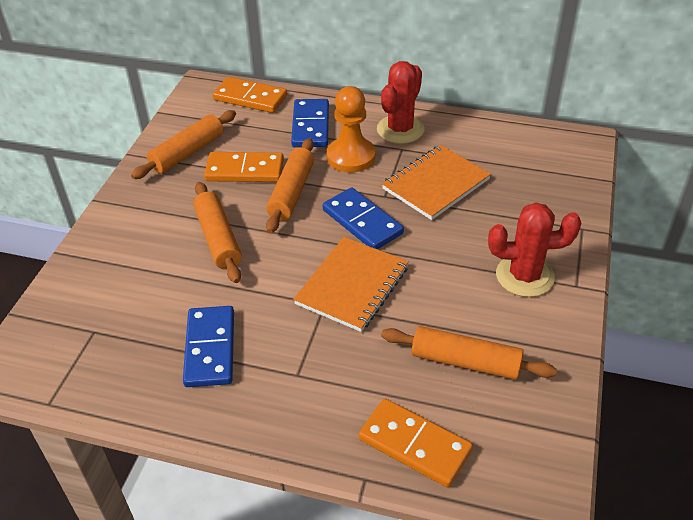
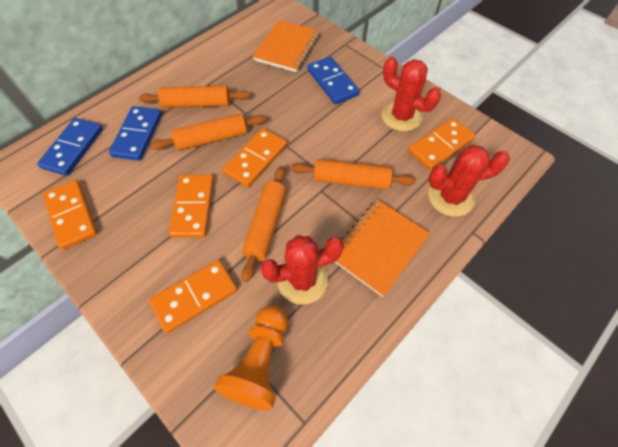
orange domino: [204,152,284,182] [213,77,287,113] [359,399,473,487] = 3 -> [43,180,98,250] [149,259,238,333] [169,174,214,237] [223,128,287,188] [408,118,475,170] = 5
red cactus: [377,61,425,144] [488,203,582,297] = 2 -> [260,235,344,305] [382,57,441,131] [428,145,510,217] = 3

